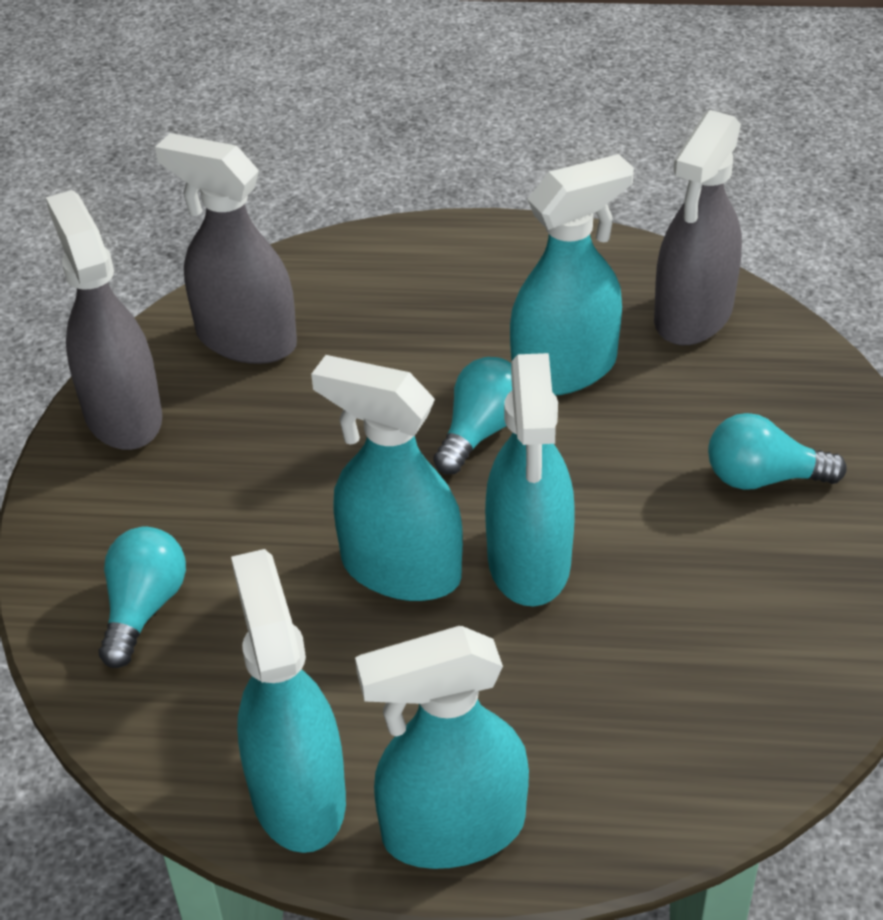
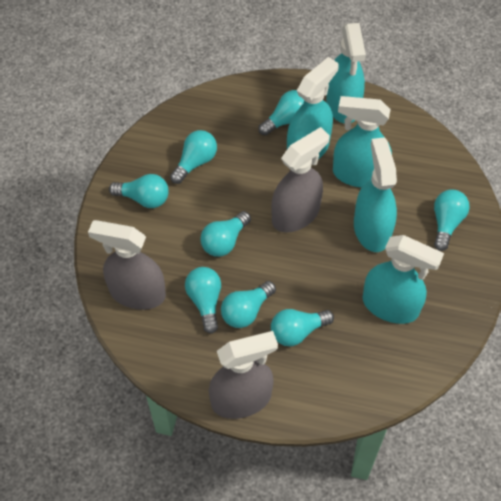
turquoise light bulb: [99,527,186,668] [433,357,512,474] [708,413,847,490] = 3 -> [109,174,169,208] [170,130,217,184] [185,267,221,334] [200,211,251,257] [221,281,276,328] [258,90,304,136] [271,309,334,346] [434,190,470,251] = 8

